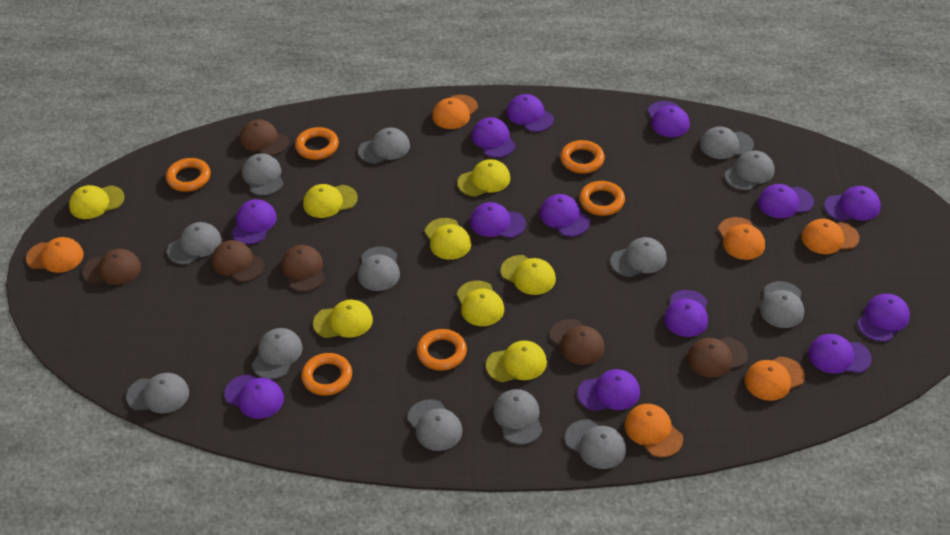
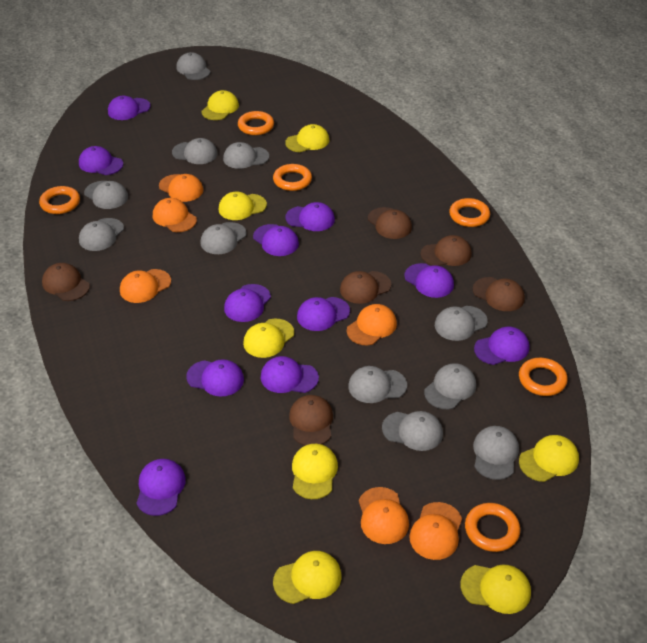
grey cap: [126,373,189,413] [167,222,221,265] [242,153,284,196] [252,328,303,379] [358,127,410,164] [358,246,400,291] [407,399,462,451] [493,389,542,445] [565,419,626,469] [610,237,667,277] [700,127,754,159] [725,151,774,190] [760,281,804,328] = 13 -> [79,218,124,251] [84,181,128,209] [172,138,217,164] [177,52,211,80] [200,222,247,254] [223,142,269,169] [348,366,407,403] [382,411,443,451] [424,363,476,409] [435,306,488,341] [473,426,519,480] = 11
purple cap: [224,374,284,419] [232,199,277,244] [470,202,526,238] [472,117,516,158] [507,94,554,132] [540,194,590,237] [578,369,640,411] [647,101,690,137] [664,290,708,337] [758,184,814,218] [808,334,872,374] [824,186,881,221] [857,294,910,341] = 13 -> [79,146,123,175] [108,96,151,120] [136,459,186,516] [186,359,244,397] [224,284,271,322] [253,224,299,256] [261,356,319,393] [285,202,335,231] [297,297,350,331] [404,263,454,298] [474,327,529,365] = 11

